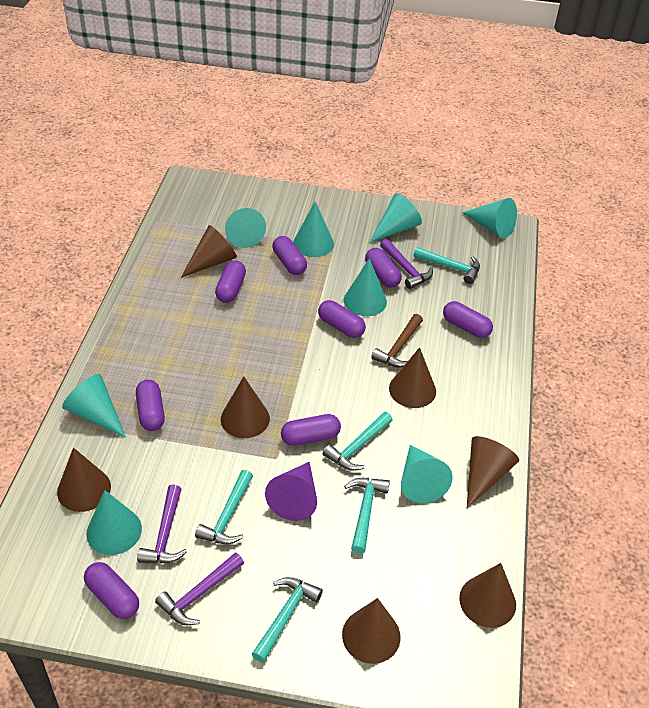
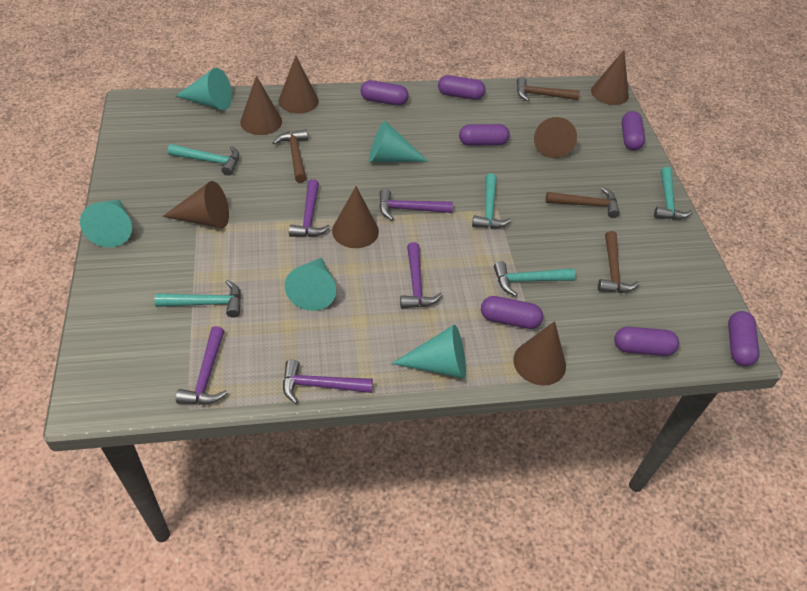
brown hammer: [371,314,423,368] = 1 -> [272,130,308,183] [517,77,580,101] [546,187,620,218] [598,231,639,293] = 4
purple capsule: [84,562,139,619] [136,380,165,431] [215,260,246,303] [272,236,307,275] [281,414,341,446] [318,300,366,338] [365,248,402,288] [443,301,493,338] = 8 -> [360,80,409,106] [438,75,486,100] [459,124,510,146] [481,296,543,329] [614,327,679,356] [622,111,645,150] [728,311,760,366] = 7
purple cone: [265,462,317,521] = 1 -> none = 0
purple hammer: [137,485,187,563] [155,552,244,625] [380,239,433,289] = 3 -> [176,326,227,404] [283,359,373,404] [289,179,330,237] [379,189,453,220] [400,242,442,308] = 5
turquoise cone: [62,374,126,438] [86,490,142,555] [225,208,266,248] [293,201,334,257] [344,258,387,316] [369,193,422,243] [401,445,453,503] [462,198,517,239] = 8 -> [80,199,132,247] [176,68,232,110] [285,257,336,311] [369,121,429,162] [391,325,466,379] = 5

